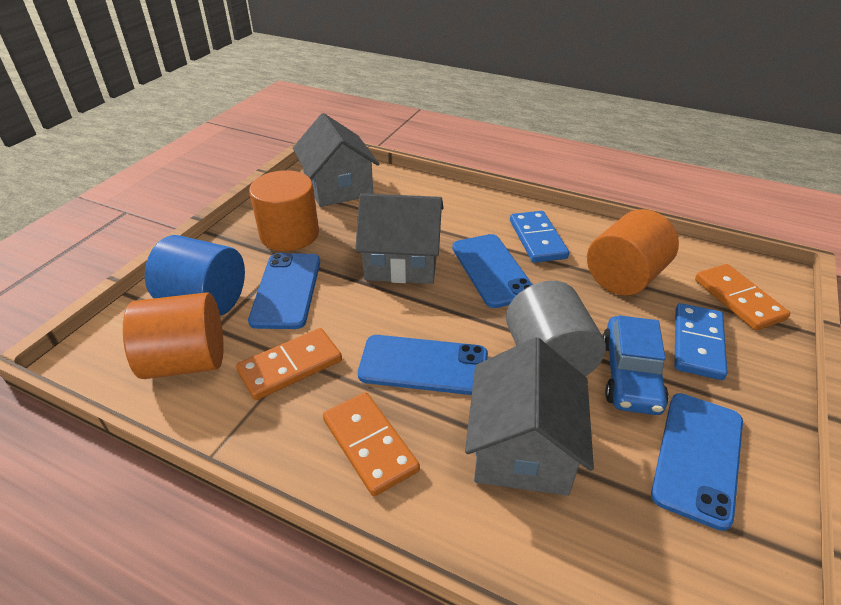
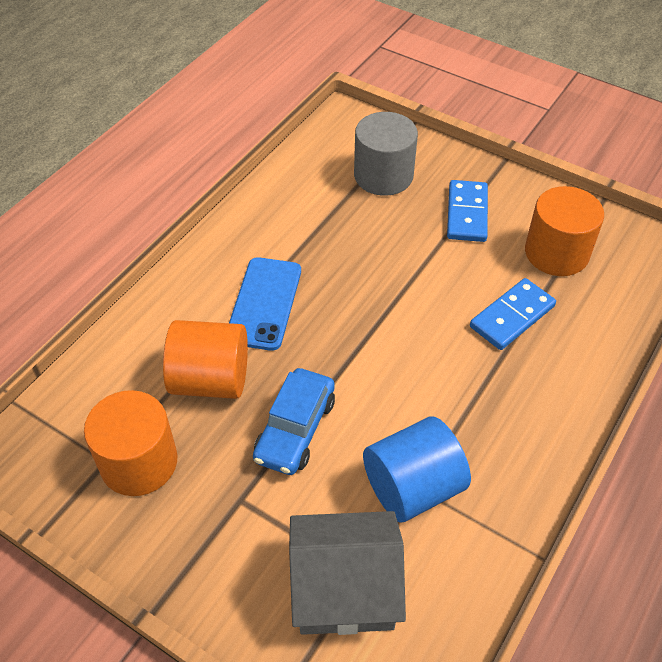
blue phone: [248,253,320,329] [358,335,488,395] [452,234,533,308] [651,393,743,531] = 4 -> [229,257,301,351] = 1
grey house: [293,113,379,207] [355,193,443,284] [465,337,594,496] = 3 -> [289,511,406,635] = 1
orange domino: [236,328,342,400] [323,392,420,496] [695,264,790,330] = 3 -> none = 0

